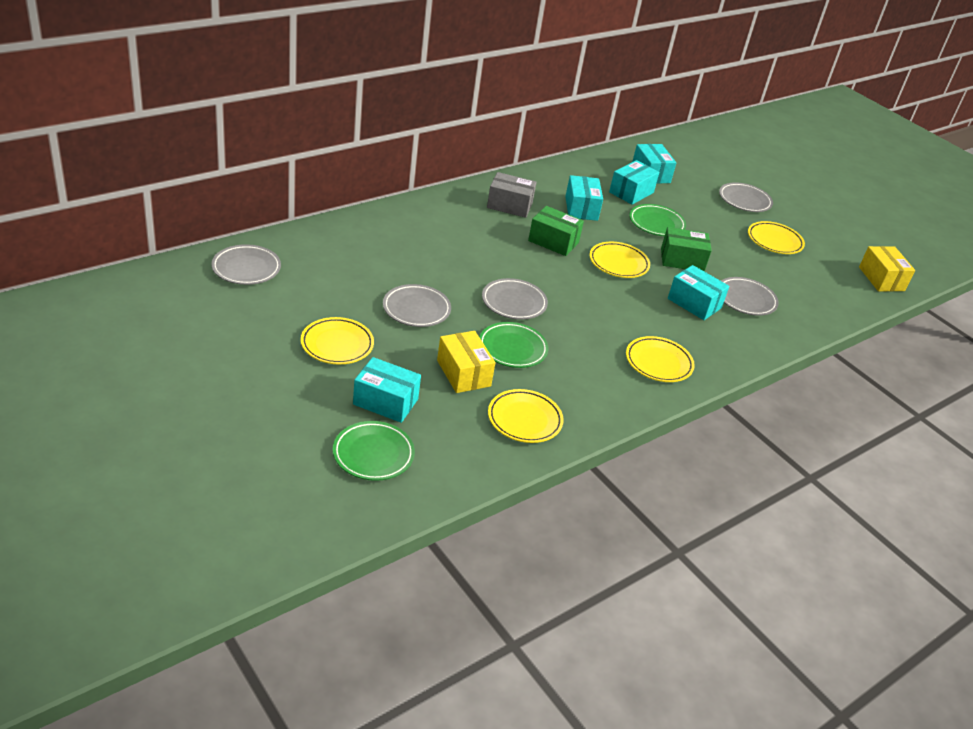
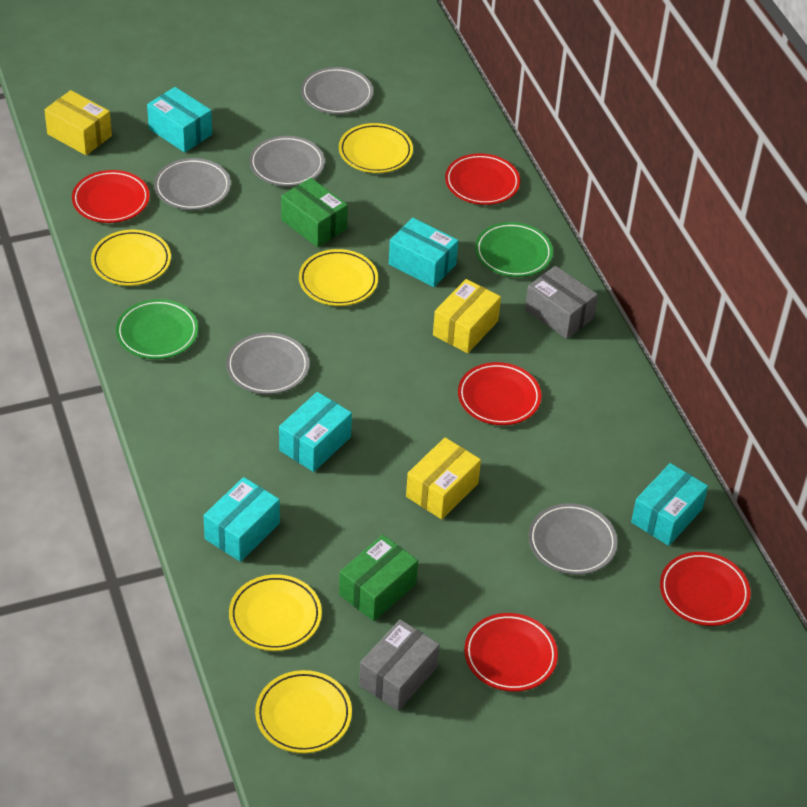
green plate: [333,421,415,481] [479,322,548,368] [629,204,686,236] = 3 -> [116,299,198,359] [475,222,553,277] = 2
grey box: [487,172,537,218] = 1 -> [359,619,440,711] [525,266,598,339] = 2
red plate: none = 0 -> [72,170,150,223] [445,153,520,205] [458,362,541,425] [464,613,558,692] [660,552,751,626] = 5
yellow box: [437,331,495,393] [859,246,915,291] = 2 -> [44,90,112,155] [406,437,481,519] [433,279,501,353] = 3

